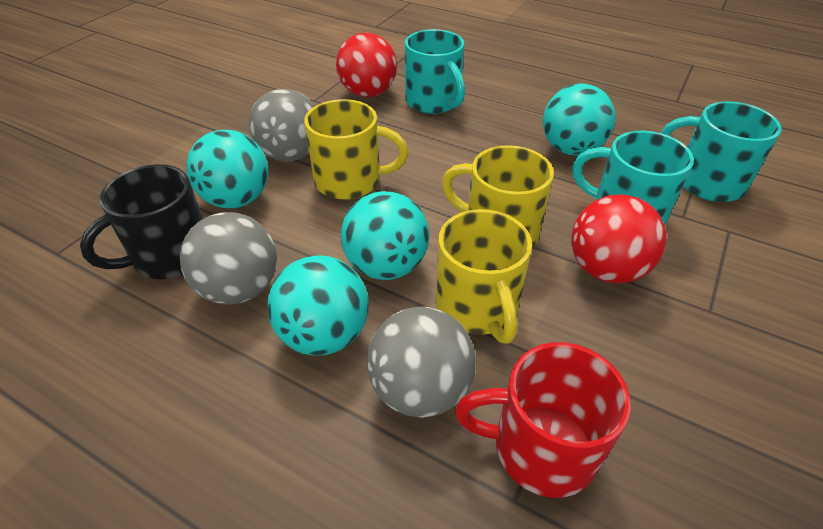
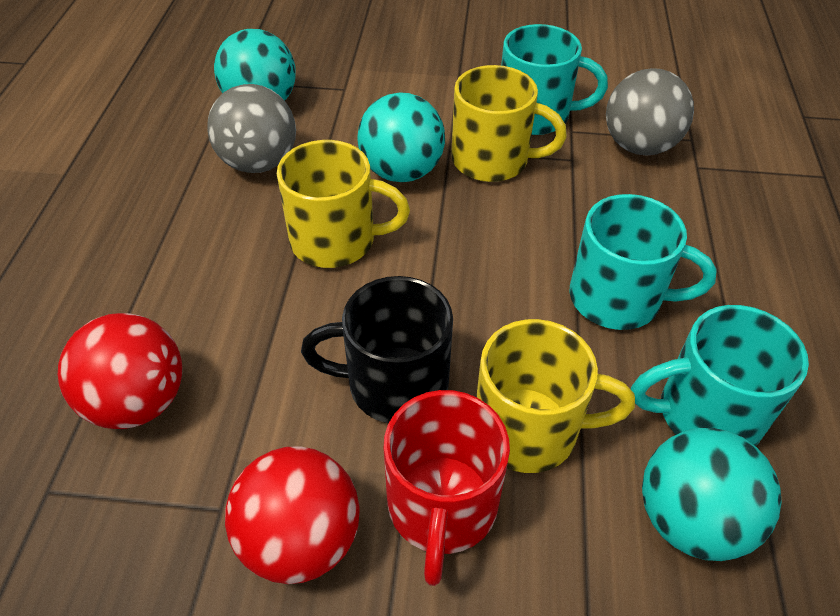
grey ball: [180,212,277,305] [249,89,315,161] [367,307,476,418] = 3 -> [207,84,296,173] [606,68,694,155] = 2
turquoise ball: [186,130,268,208] [267,255,369,356] [341,191,429,280] [543,83,615,155] = 4 -> [214,29,296,101] [357,92,445,182] [642,428,782,561] = 3

